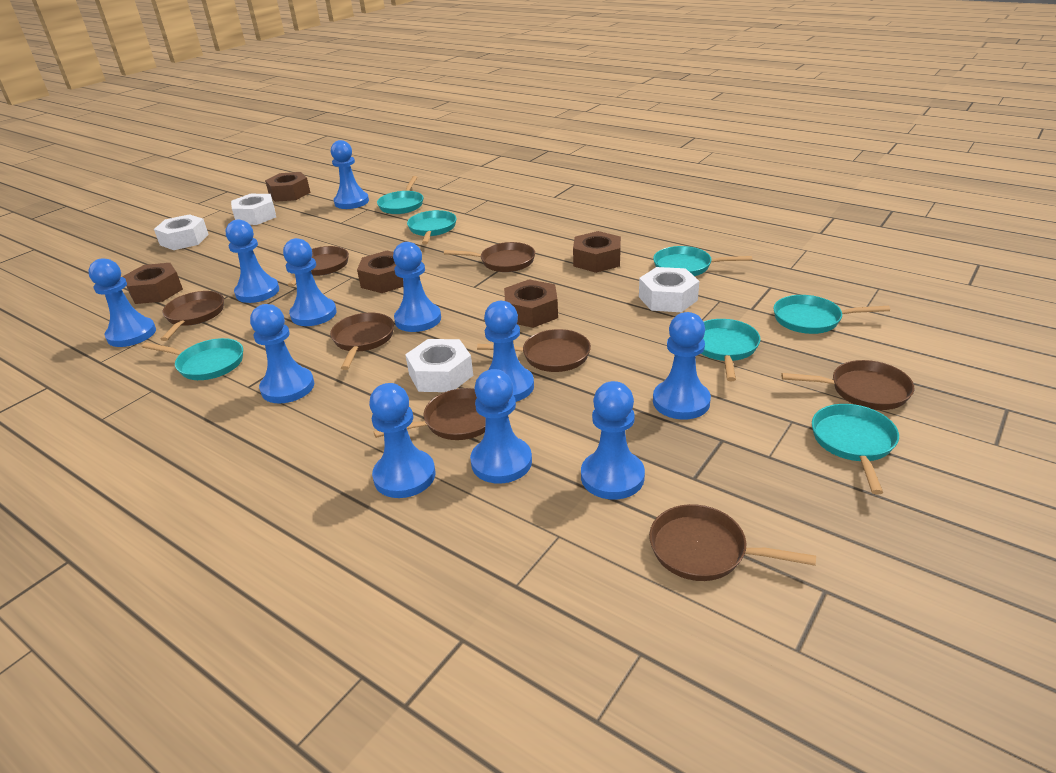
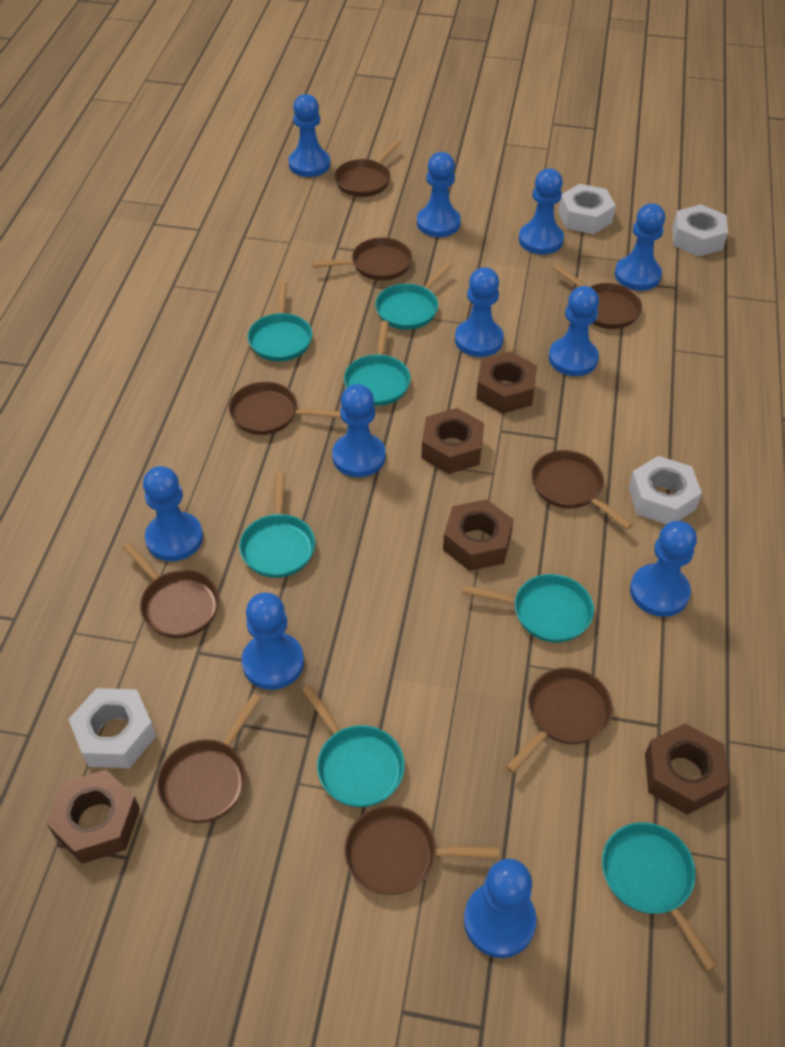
brown pan: [160,291,224,341] [288,246,349,287] [330,313,394,370] [373,388,486,440] [444,242,535,272] [477,329,591,372] [649,504,816,581] [781,360,914,410] = 8 -> [123,542,220,638] [157,694,261,823] [229,382,341,435] [312,237,412,280] [334,139,401,197] [344,805,499,895] [506,667,613,773] [531,450,633,529] [553,264,642,329] = 9

